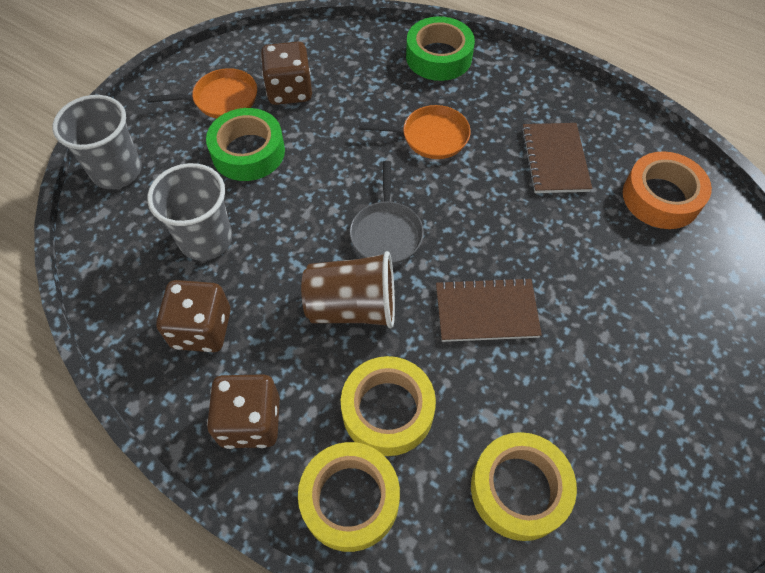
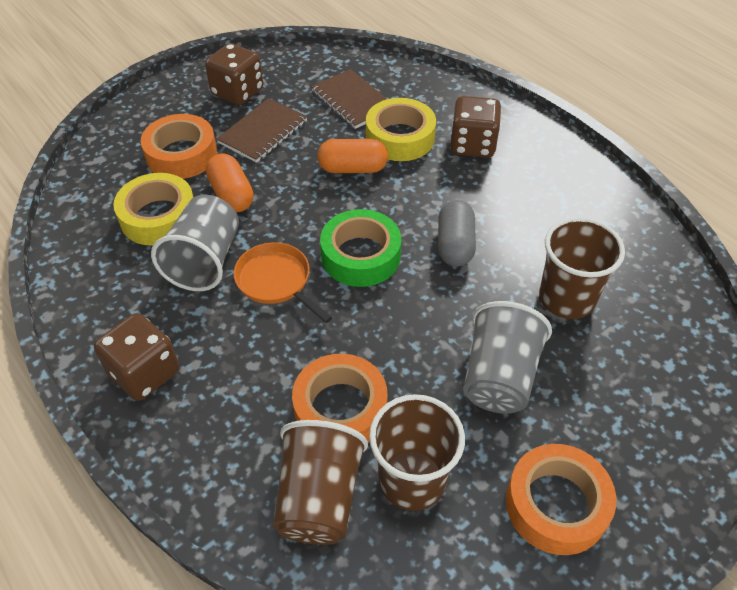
brown cup: [301,251,395,328] = 1 -> [273,420,368,545] [369,394,465,511] [539,217,625,319] = 3
green tape: [206,108,285,181] [406,16,475,81] = 2 -> [320,209,402,287] = 1
grey capsule: none = 0 -> [438,200,476,266] = 1
grey pan: [350,161,424,265] = 1 -> none = 0
orange capsule: none = 0 -> [206,153,254,213] [317,139,388,173] = 2
orange pan: [147,68,257,118] [359,105,471,159] = 2 -> [234,242,333,323] = 1
orange tape: [623,151,712,229] = 1 -> [141,114,217,179] [292,354,388,442] [506,444,616,555] = 3
yellow tape: [298,442,400,552] [341,356,436,456] [471,432,577,541] = 3 -> [114,173,194,246] [366,98,436,161] = 2

